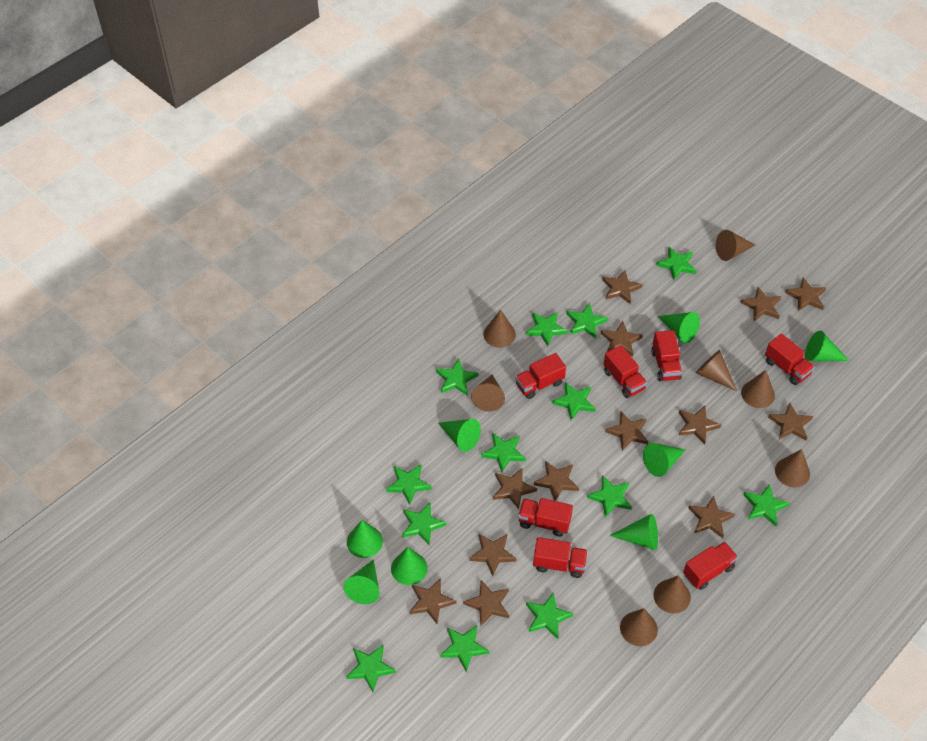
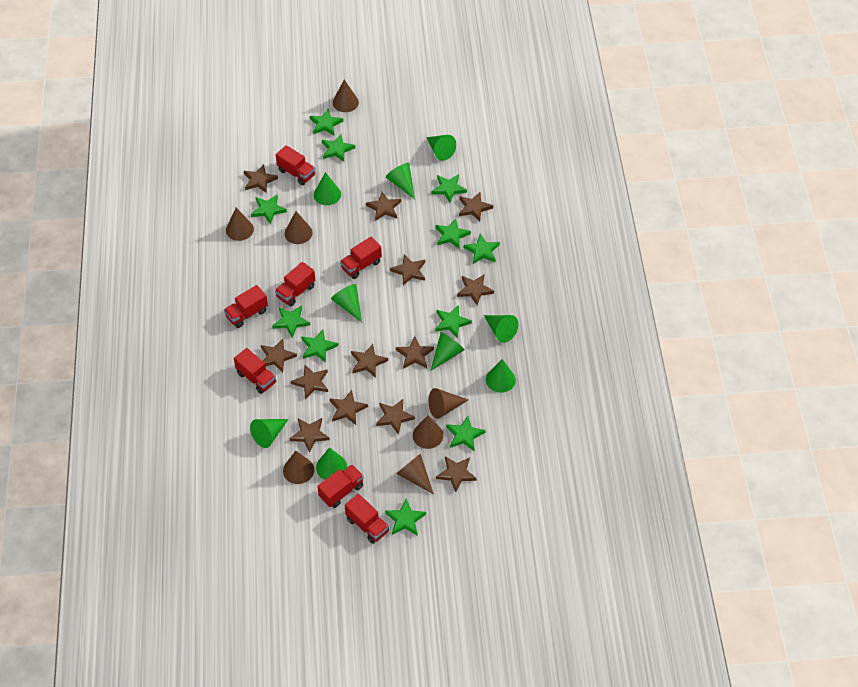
brown cone: [471,374,505,412] [483,310,516,348] [620,608,658,646] [654,575,691,614] [696,350,737,391] [716,230,755,261] [741,370,775,408] [775,449,810,487] = 8 -> [226,208,254,241] [283,451,314,484] [285,211,313,244] [333,80,359,112] [396,454,434,494] [413,415,443,449] [429,388,468,419] = 7
green cone: [343,559,380,604] [347,520,383,558] [391,547,428,585] [438,419,481,452] [609,514,658,550] [643,443,686,477] [658,312,700,343] [805,331,849,361] = 8 -> [250,419,289,448] [314,172,341,205] [316,447,347,480] [331,284,362,322] [386,163,415,199] [426,135,456,161] [430,332,465,371] [484,315,518,343] [486,359,516,393] = 9
green star: [346,645,396,692] [386,465,432,505] [402,503,447,545] [436,359,478,395] [440,625,489,672] [481,433,526,472] [526,312,568,346] [526,592,573,639] [552,382,595,420] [567,303,608,339] [587,475,632,517] [656,247,696,281] [743,484,790,526] = 13 -> [251,195,287,224] [272,305,310,338] [301,330,338,363] [309,109,343,135] [322,134,355,162] [385,499,426,536] [432,174,467,203] [435,219,471,249] [435,305,472,338] [446,416,486,451] [464,234,500,264] = 11

